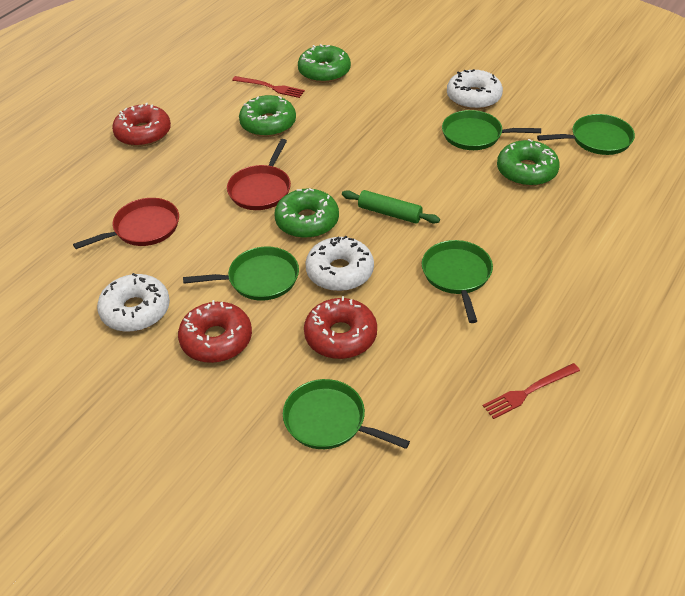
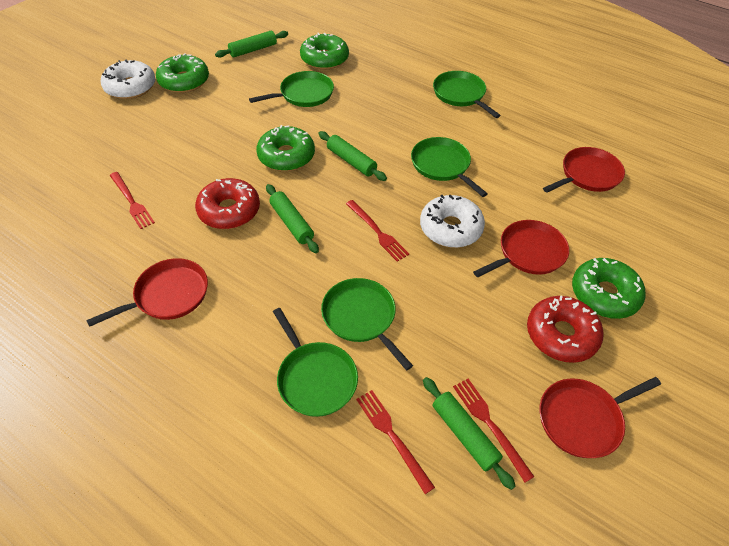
green rolling pin: [342,190,440,224] = 1 -> [215,31,288,58] [266,184,319,253] [318,131,387,181] [423,377,516,490] = 4
red donut: [112,103,171,147] [178,300,252,363] [304,296,377,359] = 3 -> [195,178,260,229] [527,296,604,363] = 2
red fork: [232,76,305,98] [483,363,580,419] = 2 -> [110,172,155,229] [346,200,409,262] [356,390,435,494] [453,379,534,482] = 4
red pan: [73,198,179,249] [227,139,291,210] = 2 -> [86,258,208,327] [473,220,569,277] [539,377,661,458] [543,147,625,193] = 4
white donut: [97,273,170,332] [305,236,374,291] [447,69,503,110] = 3 -> [101,60,155,99] [420,195,485,248] = 2

